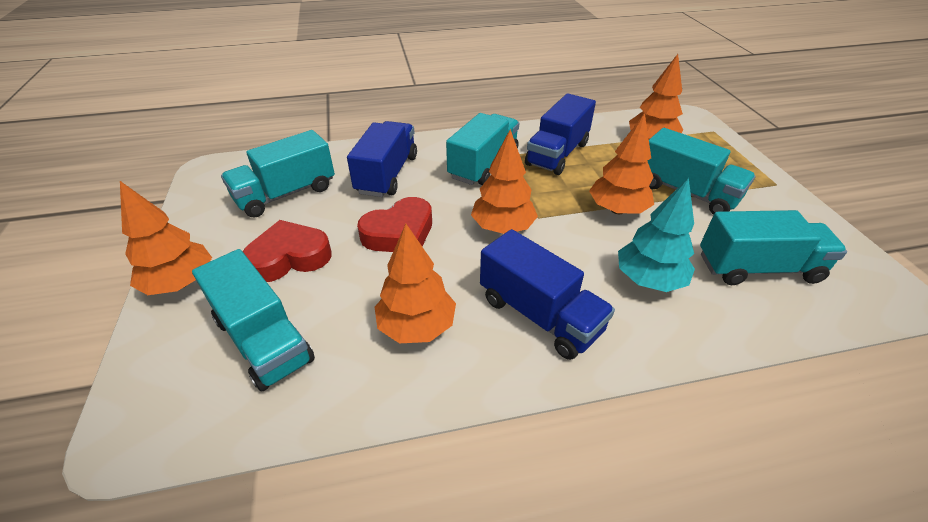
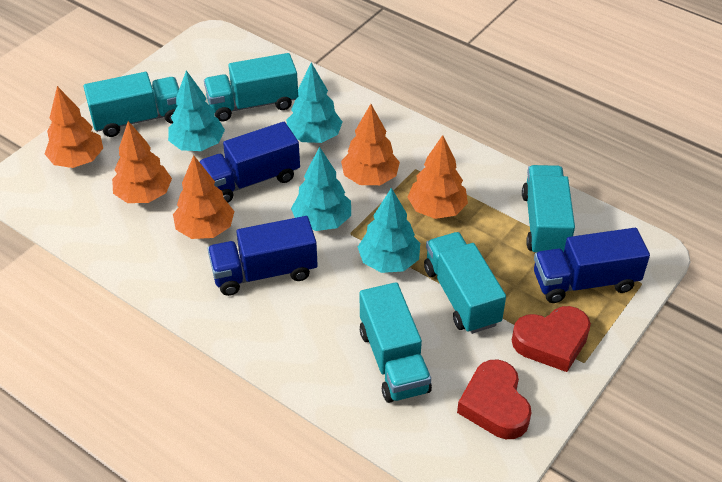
turquoise tree: [618,178,695,292] = 1 -> [168,70,225,151] [286,62,342,143] [291,147,351,231] [358,188,420,273] = 4

